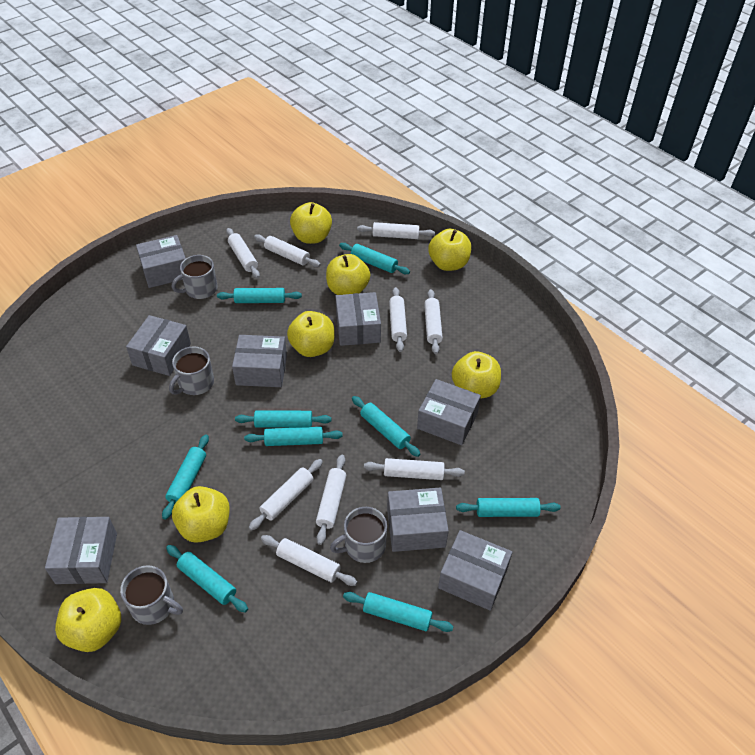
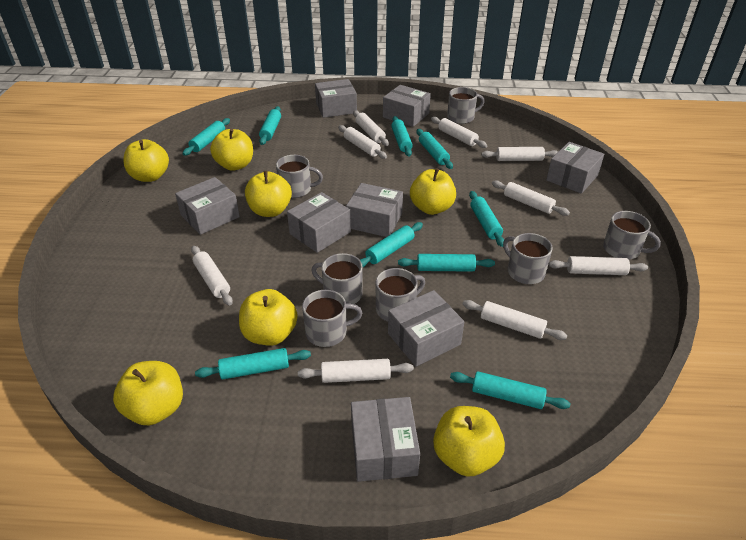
grey mug: [120,565,183,625] [169,346,214,395] [172,255,218,299] [330,507,387,563] = 4 -> [276,155,323,198] [302,290,362,347] [311,253,363,304] [376,268,425,322] [447,87,485,124] [503,233,553,284] [603,211,661,260] = 7

